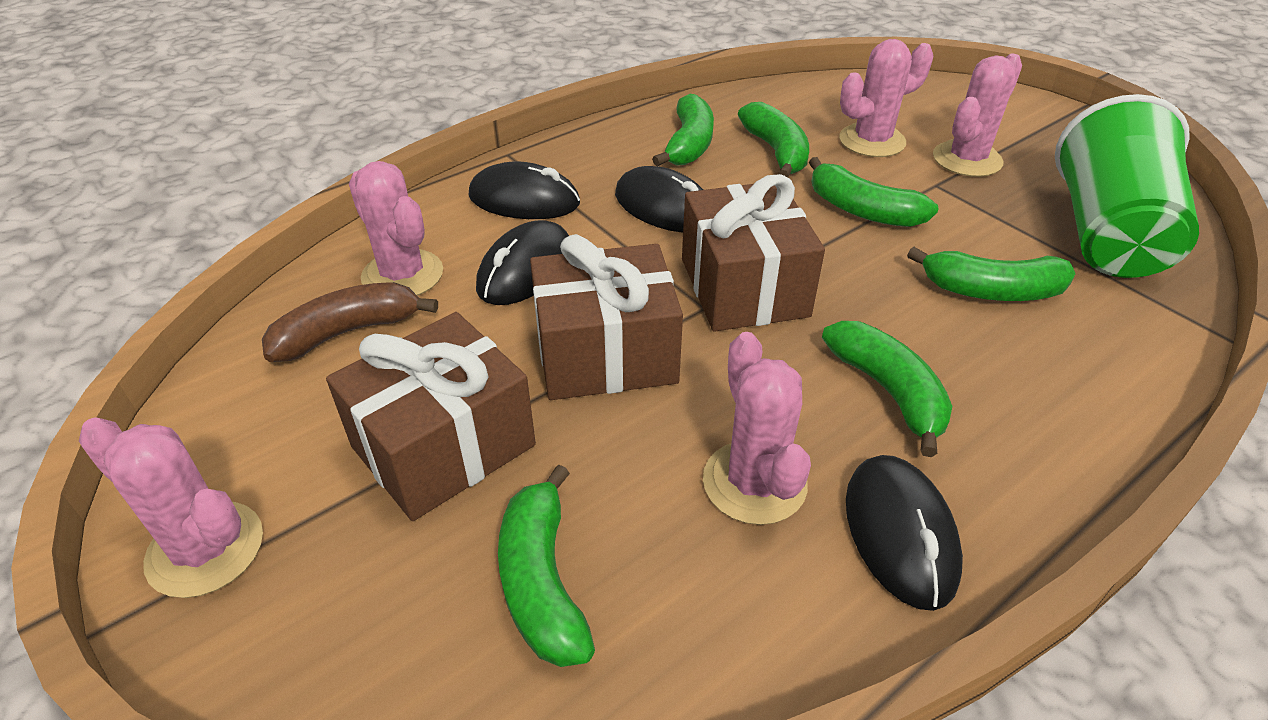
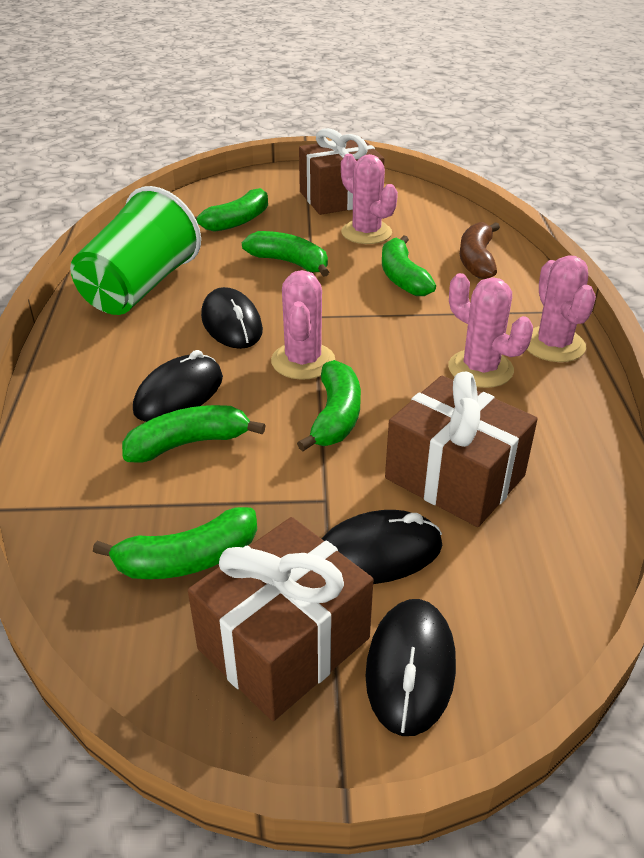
pink cactus: [79,417,263,598] [349,161,443,296] [703,332,811,525] [839,39,934,157] [933,54,1022,177] = 5 -> [271,270,335,380] [341,154,398,244] [448,273,533,388] [526,255,596,362] = 4

